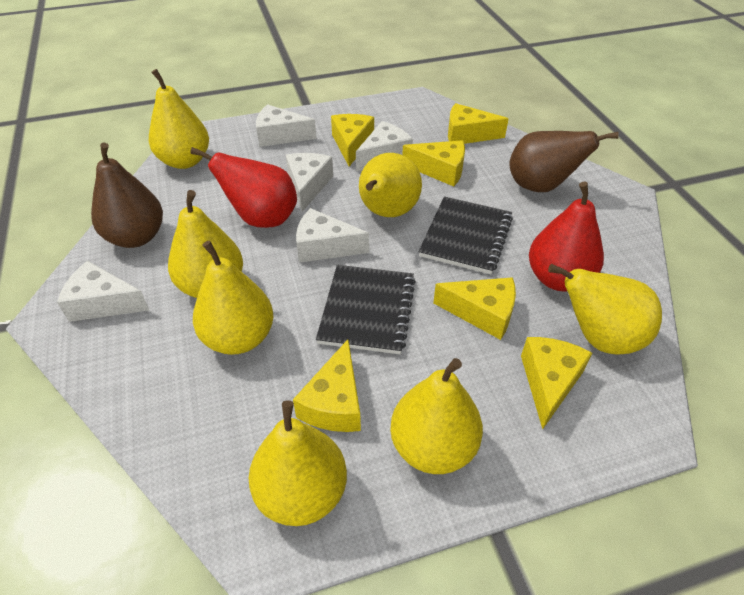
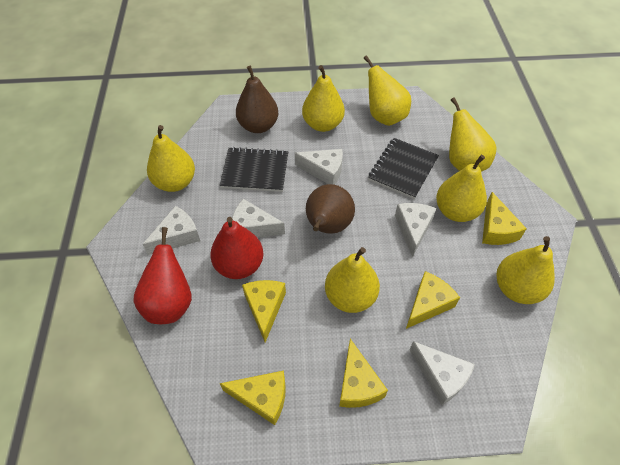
yellow cheese: [293,340,361,432] [331,114,374,166] [402,140,465,186] [433,277,516,340] [448,103,508,144] [521,337,592,429] = 6 -> [220,370,286,425] [242,280,286,342] [339,339,388,408] [406,271,460,329] [482,192,527,245] = 5

